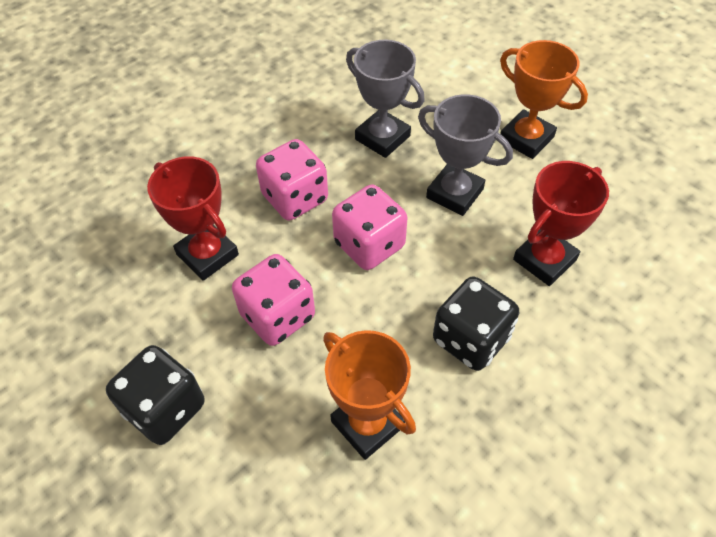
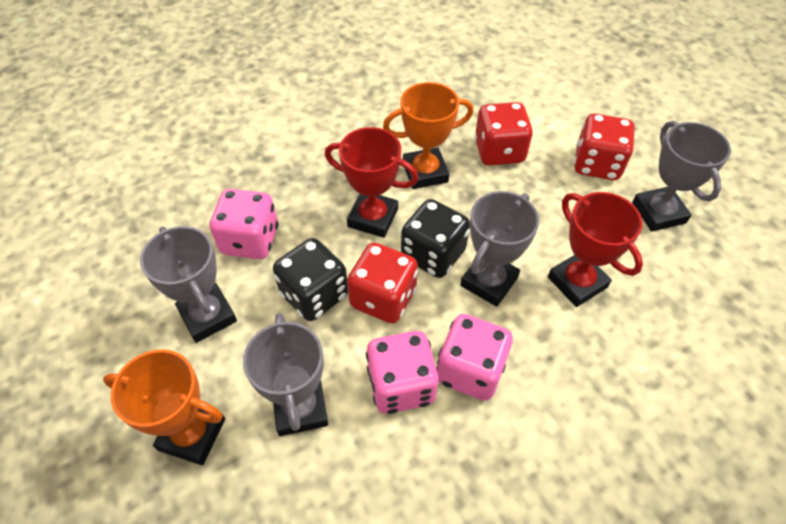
grey trophy: [346,40,425,158] [418,94,513,216] = 2 -> [140,226,237,343] [243,313,328,436] [460,191,539,307] [632,121,731,232] = 4
red dice: none = 0 -> [347,243,418,324] [474,102,533,166] [574,114,635,180] = 3

